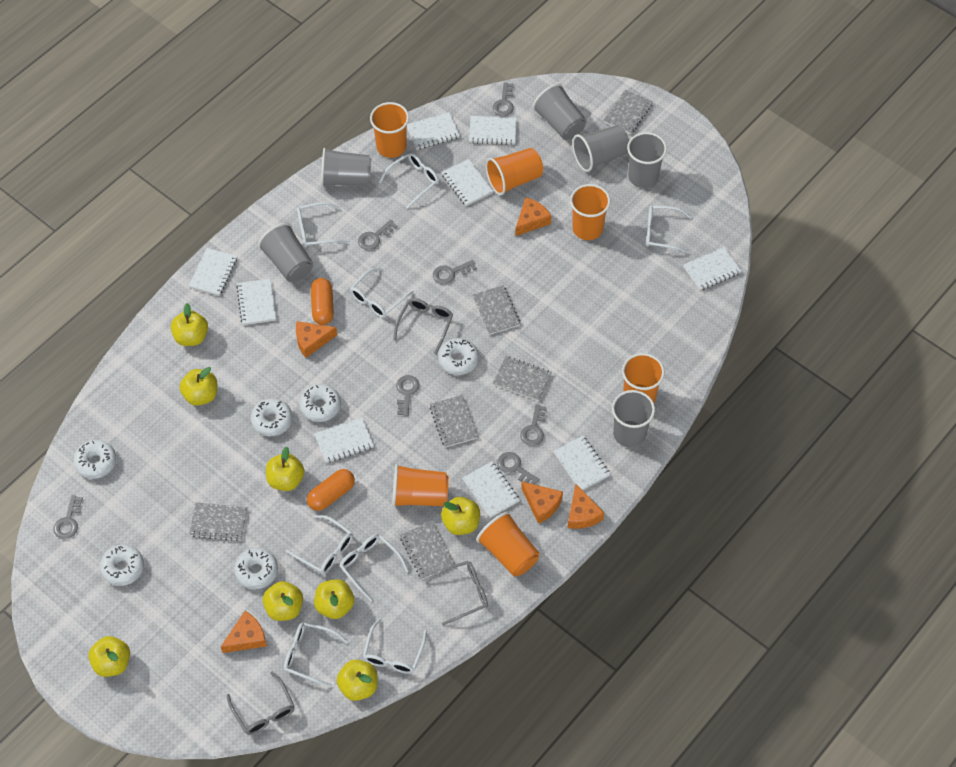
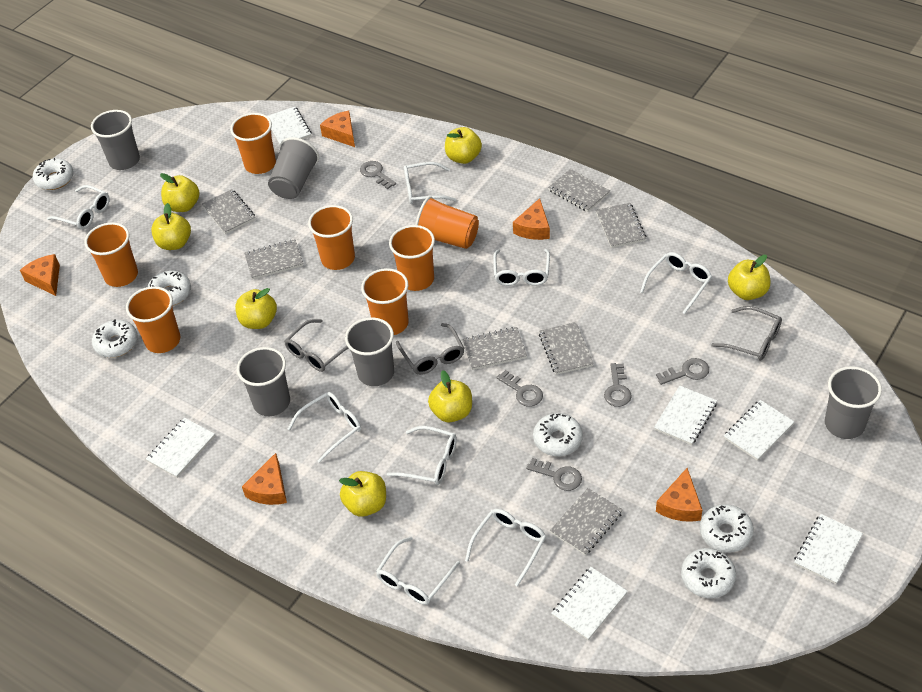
grey cup: [258,223,313,282] [321,148,372,187] [532,84,587,140] [572,125,629,172] [612,390,655,448] [627,132,667,188] = 6 -> [91,110,140,170] [237,347,290,416] [268,137,319,199] [345,317,394,386] [825,366,882,439] = 5
grey key: [54,495,83,539] [358,220,397,250] [396,375,419,416] [433,260,477,285] [493,82,514,116] [497,452,540,484] [520,404,547,446] = 7 -> [360,161,396,189] [496,370,543,407] [526,458,582,491] [604,363,632,407] [656,358,709,385] = 5
grey notebook: [189,502,247,541] [400,521,455,580] [429,395,478,448] [472,285,520,335] [493,356,552,401] [603,89,653,135] = 6 -> [202,189,256,234] [244,239,303,280] [462,327,527,370] [539,322,594,375] [548,169,610,212] [550,488,623,555] [596,203,646,248] = 7
orange capsule: [307,469,355,511] [311,278,334,325] = 2 -> none = 0
orange cup: [370,102,409,158] [392,464,449,507] [476,512,540,576] [486,148,543,195] [570,184,610,240] [622,353,665,403] = 6 -> [84,222,138,287] [126,286,180,353] [230,113,276,174] [308,205,355,270] [361,268,409,335] [389,225,435,291] [415,196,479,249] = 7
white notebook: [189,248,237,296] [236,279,276,325] [314,417,374,463] [407,112,460,150] [442,159,493,206] [462,461,520,518] [469,116,517,145] [553,436,610,490] [683,247,741,291] = 9 -> [146,418,215,478] [268,107,311,144] [551,567,628,640] [654,385,717,445] [724,400,795,461] [794,514,863,584] = 6
yellow apple: [88,636,130,677] [171,303,208,346] [180,367,217,406] [263,581,303,621] [266,447,304,491] [314,579,354,619] [336,660,378,701] [441,497,480,535] = 8 -> [151,203,191,250] [160,173,199,212] [235,288,277,329] [339,471,386,517] [428,370,472,422] [445,127,482,164] [728,255,770,300] = 7

